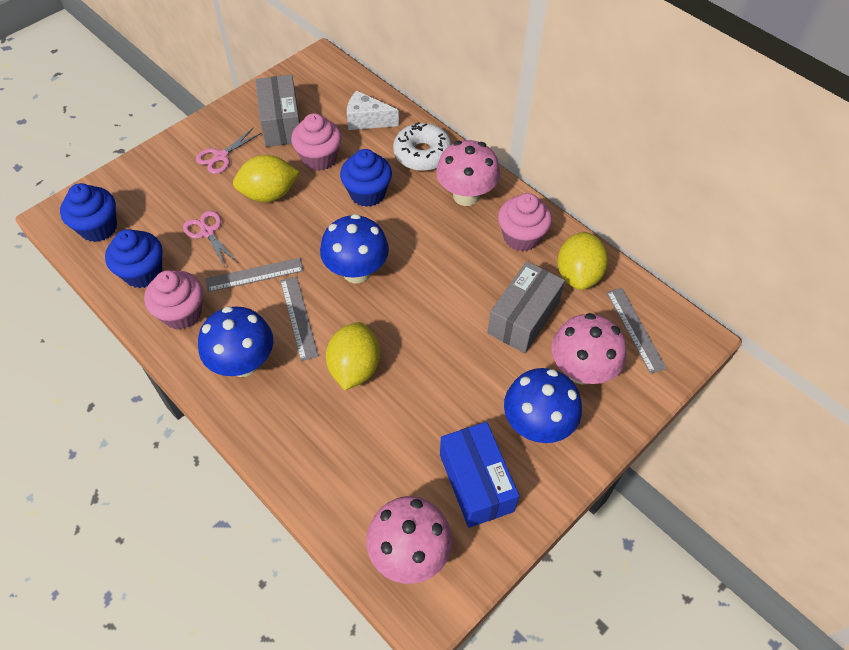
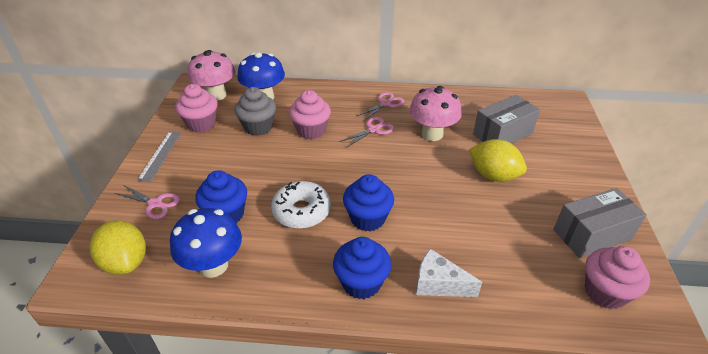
blue box: [440,422,519,528] = 1 -> none = 0
blue mushroom: [198,306,273,377] [320,214,389,283] [504,368,582,443] = 3 -> [170,208,242,278] [237,52,285,99] = 2
grey cupcake: none = 0 -> [234,87,276,136] = 1
grey ruler: [205,258,304,292] [280,276,319,361] [606,288,667,374] = 3 -> [137,131,181,182] = 1
pink mushroom: [366,496,452,584] [436,140,500,206] [552,313,627,384] = 3 -> [188,50,236,101] [409,86,462,141] = 2
pink scissors: [183,211,237,269] [196,127,261,174] = 2 -> [114,185,180,219] [339,117,394,148] [357,92,404,121] = 3
yellow lemon: [233,155,300,202] [326,322,380,390] [557,232,608,290] = 3 -> [90,220,146,275] [469,139,527,182] = 2

